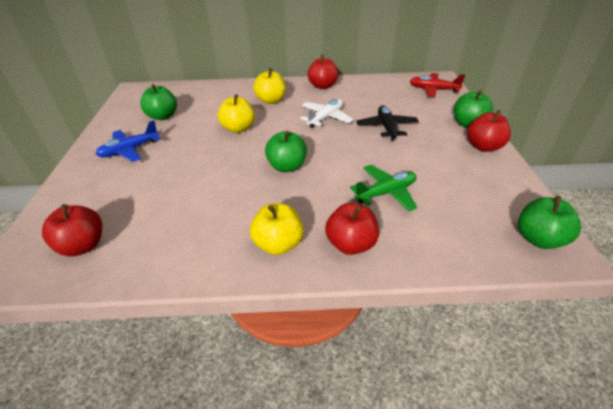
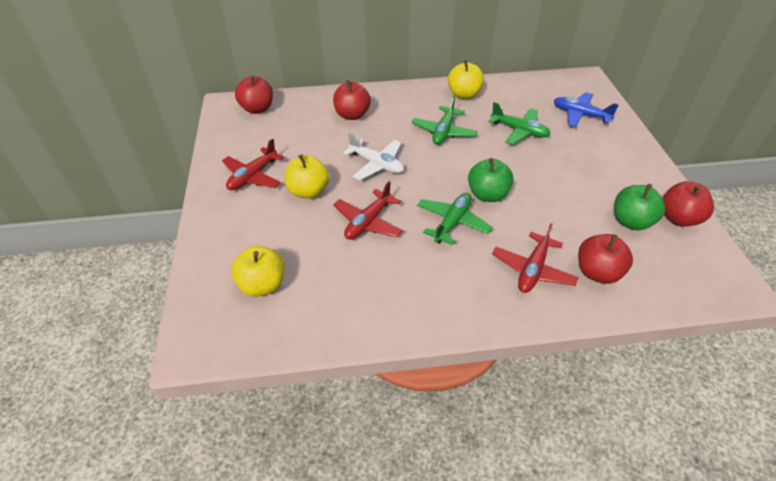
black plane: [356,105,419,141] = 1 -> none = 0
green apple: [140,84,177,120] [265,131,307,172] [454,90,493,128] [518,196,581,249] = 4 -> [468,158,513,202] [614,184,665,230] = 2
green plane: [350,165,417,211] = 1 -> [412,95,477,145] [417,193,493,245] [489,102,550,145] = 3
red plane: [410,73,465,97] = 1 -> [222,138,284,190] [333,181,403,240] [492,223,579,293] = 3

